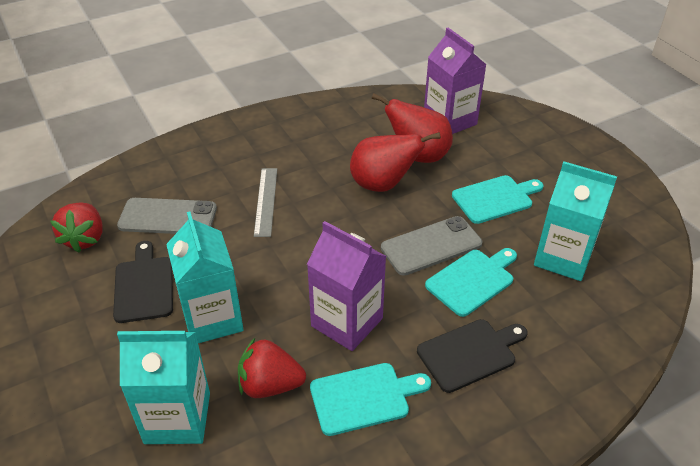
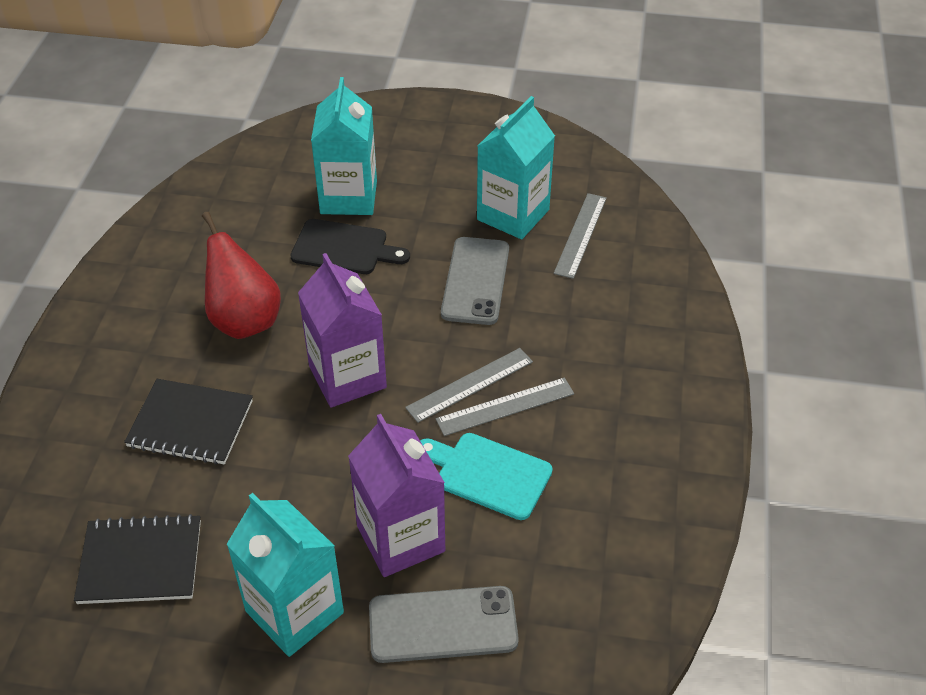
black cutting board: [113,241,173,323] [417,319,527,393] = 2 -> [290,219,410,274] = 1
black notebook: none = 0 -> [74,514,201,604] [124,379,253,465] = 2
grey ruler: [254,168,277,237] = 1 -> [405,348,533,423] [436,377,574,436] [554,193,607,279] = 3
red pear: [350,132,441,192] [371,93,453,163] = 2 -> [202,212,281,339] = 1
red strawberry: [50,202,103,253] [238,338,306,398] = 2 -> none = 0
turquoise cutting board: [310,363,431,436] [425,248,517,317] [452,175,543,224] = 3 -> [420,433,553,520] = 1

